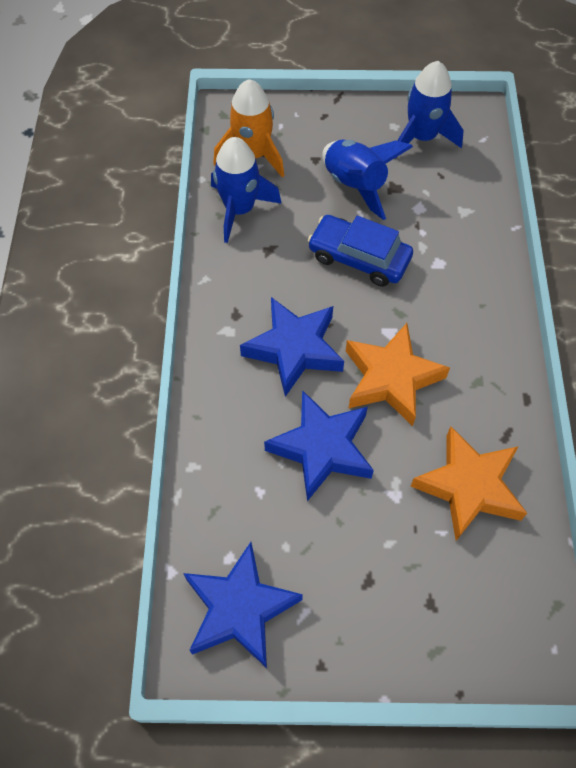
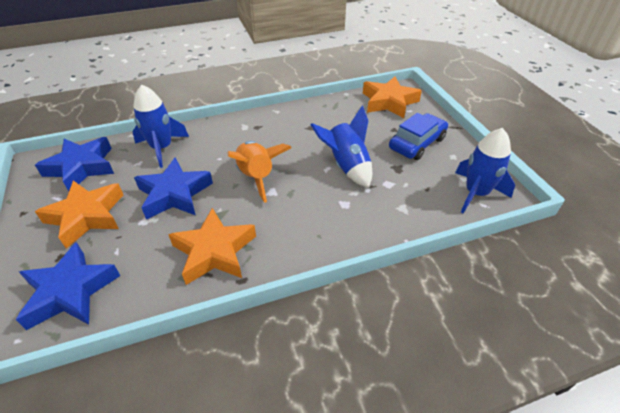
orange star: [346,323,450,426] [410,426,527,541] = 2 -> [35,180,123,249] [168,208,256,285] [363,76,422,118] = 3

